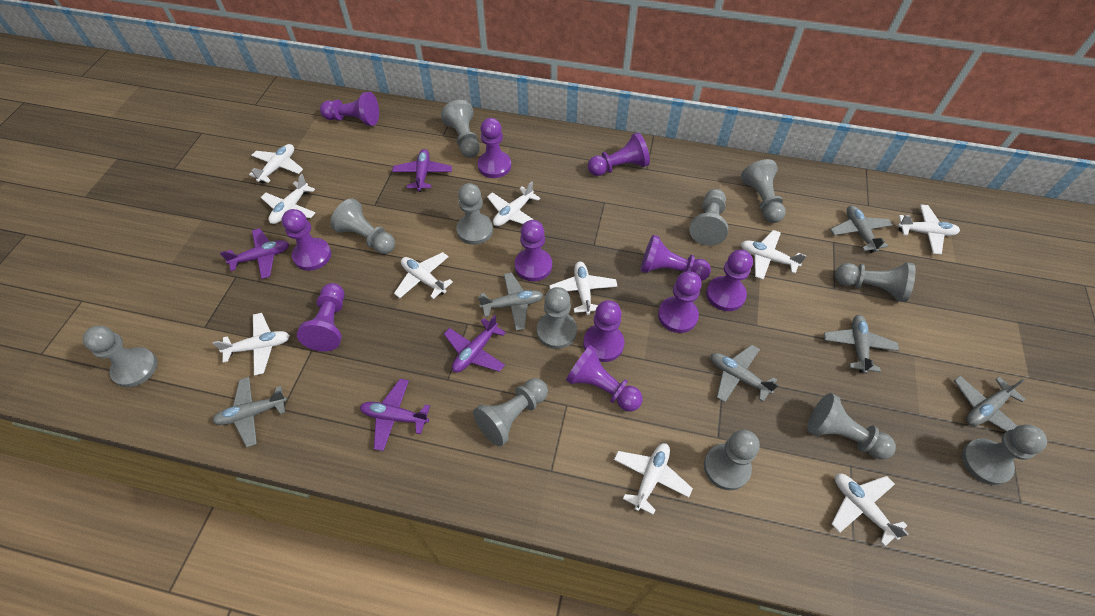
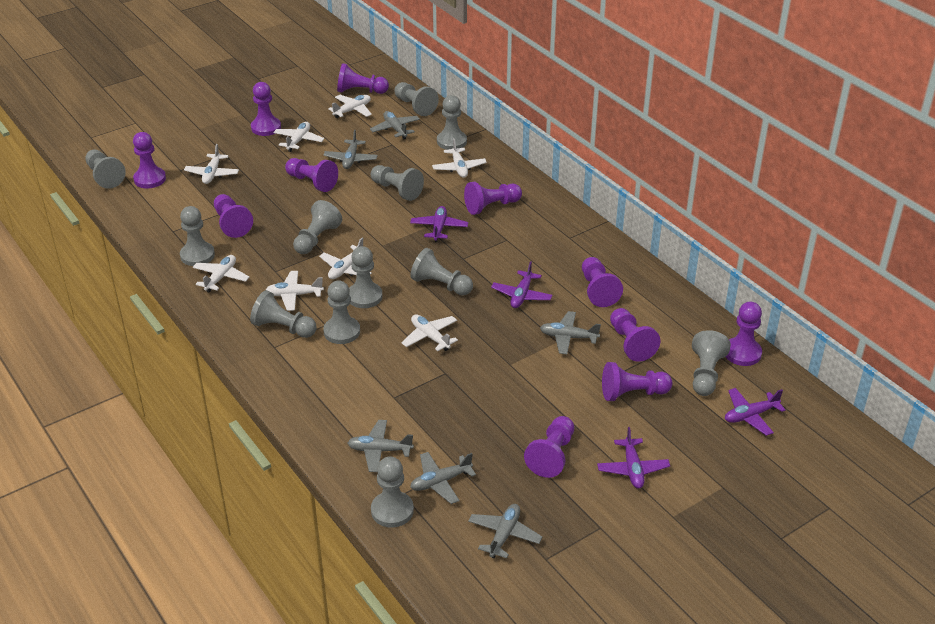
white plane: [213,313,290,376] [249,144,303,183] [261,174,315,224] [394,252,453,299] [487,182,540,226] [549,262,617,315] [614,443,693,515] [741,230,807,280] [832,473,909,546] [897,204,960,254] = 10 -> [184,144,239,184] [193,255,249,293] [266,271,324,311] [273,122,324,152] [319,238,372,279] [328,95,372,118] [401,314,458,351] [432,138,487,178] = 8

